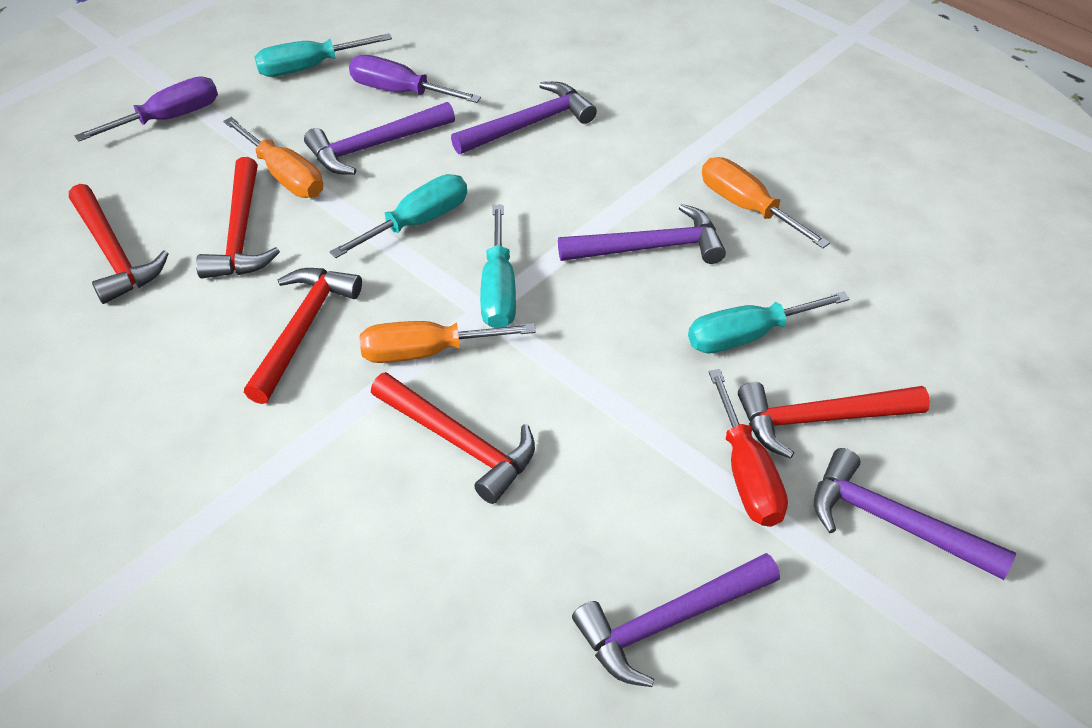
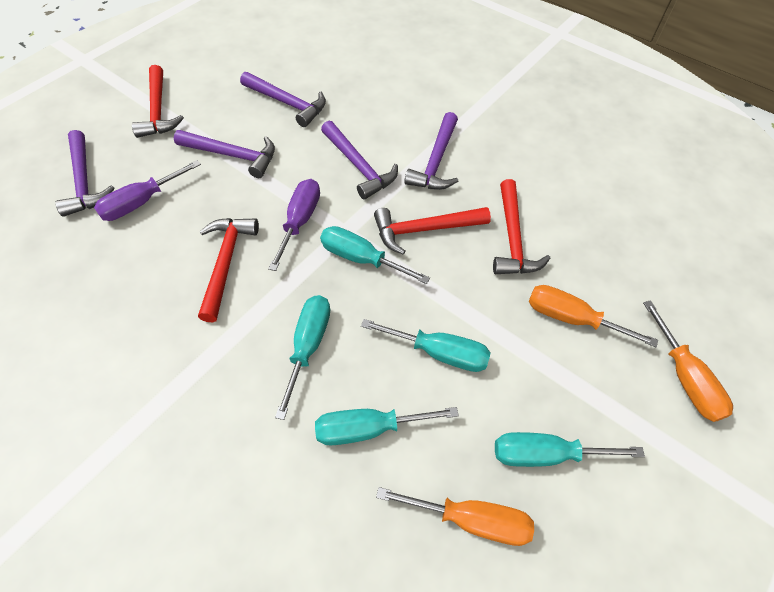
red hammer: [69,184,169,304] [196,157,280,279] [244,268,362,404] [371,372,535,504] [738,382,930,459] = 5 -> [132,65,184,138] [198,218,259,322] [374,207,491,255] [493,179,550,274] = 4
red screwdriver: [709,369,788,527] = 1 -> none = 0
turquoise screwdriver: [255,33,392,77] [330,174,467,258] [480,205,516,328] [688,291,850,354] = 4 -> [275,295,330,420] [315,407,459,445] [320,226,430,284] [361,319,491,372] [495,432,645,467] = 5

